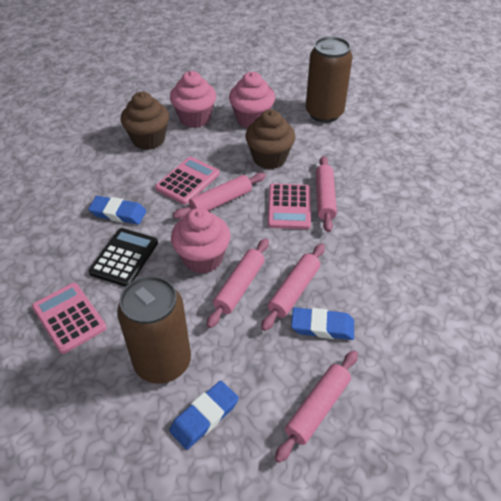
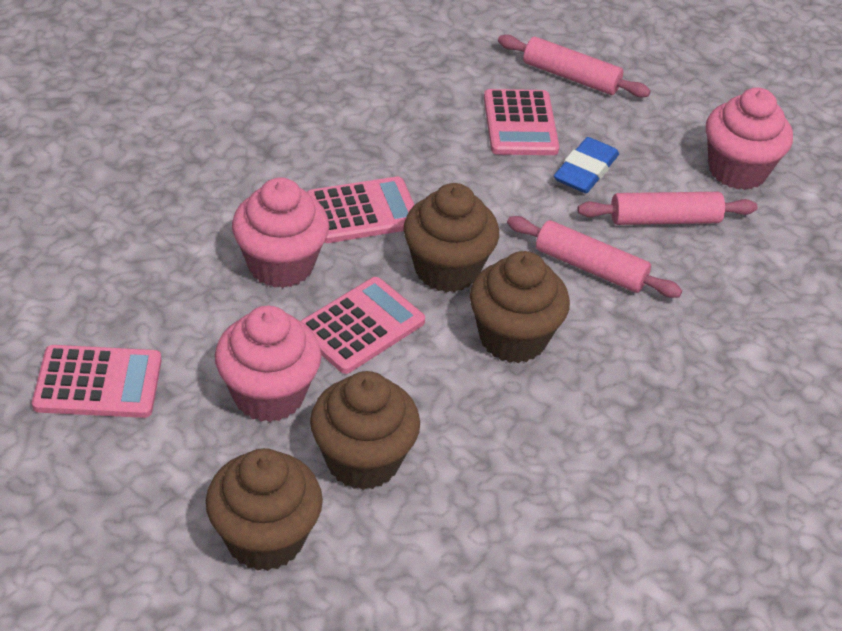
black calculator: [89,228,158,287] = 1 -> none = 0
blue eraser: [88,196,146,225] [169,381,239,450] [291,307,354,340] = 3 -> [554,137,619,193] = 1
brown can: [117,276,191,384] [306,36,353,123] = 2 -> none = 0
brown cupcake: [121,92,169,150] [245,110,295,169] = 2 -> [206,448,323,571] [310,371,420,490] [404,183,499,292] [470,251,570,363] = 4
pink calculator: [32,283,107,354] [155,157,219,205] [268,183,311,229] = 3 -> [32,345,162,418] [301,277,425,374] [307,176,414,243] [484,89,559,155] = 4
pink rolling pin: [173,173,266,219] [207,238,269,328] [261,244,325,331] [275,350,358,463] [315,156,337,232] = 5 -> [498,35,651,98] [507,216,682,298] [577,192,757,225] = 3

